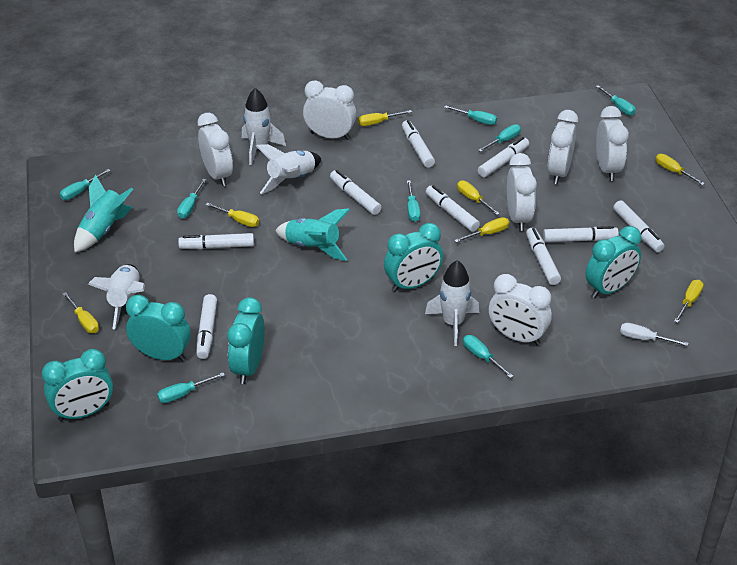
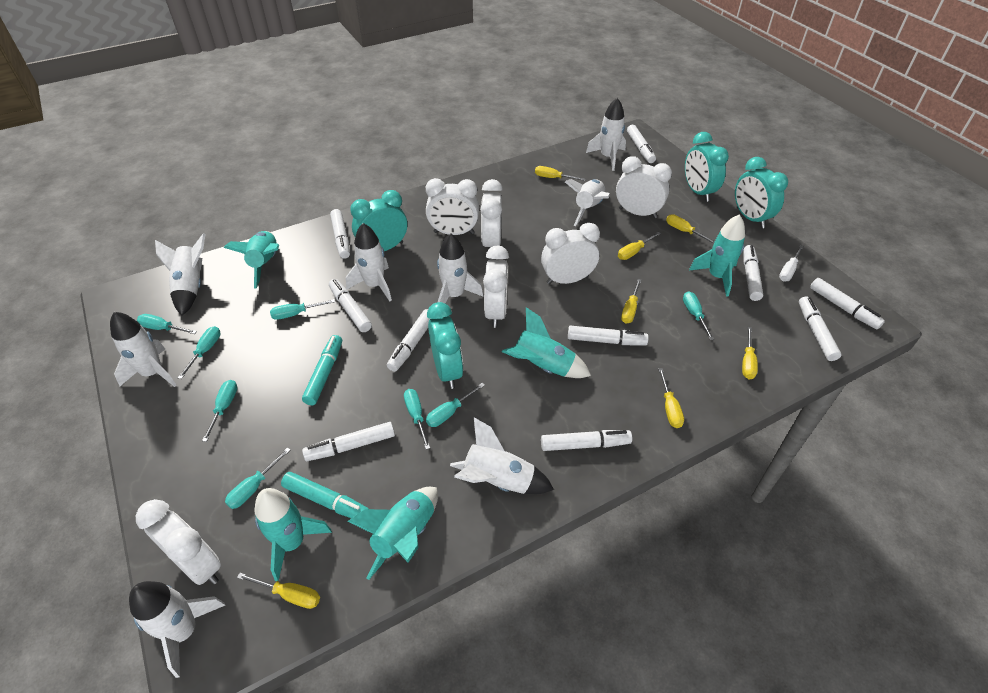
turquoise clock: [42,349,113,421] [126,295,191,361] [227,297,265,384] [384,223,443,292] [585,226,642,298] = 5 -> [350,190,407,251] [427,302,463,389] [685,132,729,202] [735,157,788,228] = 4
turquoise marker: none = 0 -> [281,472,369,518] [302,335,342,405] = 2
turquoise rocket: [74,175,133,252] [275,208,350,261] = 2 -> [224,231,279,289] [254,488,332,581] [348,487,438,580] [502,307,591,378] [689,215,745,297] = 5
white marker: [178,233,254,250] [196,294,217,359] [330,170,382,215] [402,120,435,168] [426,185,480,232] [478,137,529,177] [526,228,561,285] [543,226,619,242] [613,200,665,252] = 9 -> [302,422,395,461] [329,279,372,332] [330,209,350,259] [387,309,430,372] [541,430,632,451] [568,326,649,346] [627,125,656,163] [743,245,763,301] [799,296,842,361] [810,278,885,329] = 10
white rocket: [88,264,145,330] [242,88,286,165] [256,144,321,194] [425,260,479,346] = 4 -> [110,312,176,387] [129,581,225,678] [155,233,205,315] [346,223,392,301] [437,233,483,303] [450,417,554,494] [565,179,610,226] [586,98,626,171] = 8

